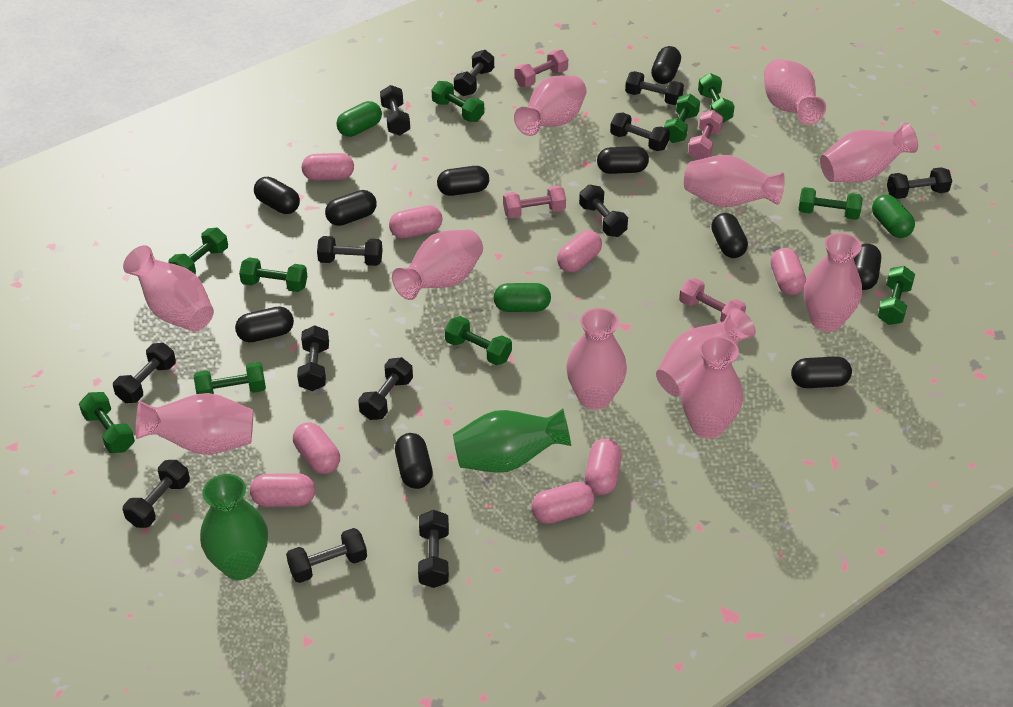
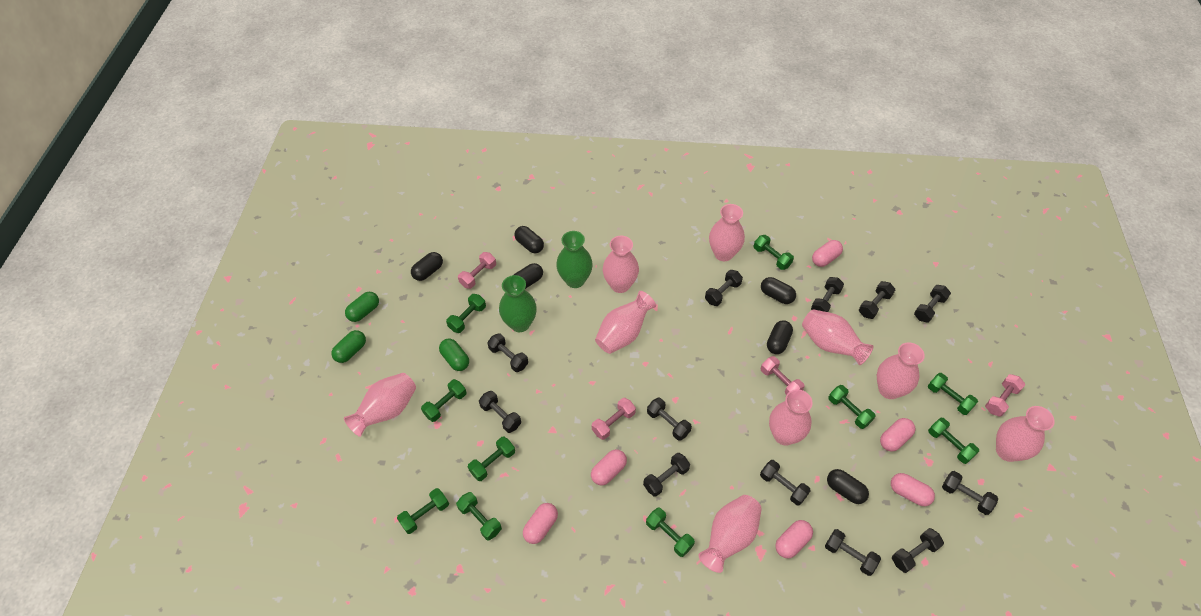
black capsule: [235,307,294,342] [254,177,300,214] [325,190,377,226] [395,433,433,489] [437,166,489,196] [597,146,649,174] [651,46,681,84] [711,213,748,258] [791,356,852,388] [854,244,881,290] = 10 -> [411,252,443,281] [514,226,544,253] [514,263,543,289] [761,277,796,304] [767,320,793,354] [827,469,869,504] = 6
black dumbbell: [113,343,176,403] [123,460,190,528] [286,528,367,583] [297,325,329,391] [317,236,383,266] [358,357,413,420] [380,85,410,135] [418,510,449,588] [454,50,494,96] [579,185,628,237] [610,113,670,151] [625,71,684,105] [887,167,952,199] = 13 -> [479,391,521,433] [487,333,528,372] [643,453,690,497] [647,398,692,441] [705,270,743,306] [760,460,811,505] [811,277,844,312] [825,529,881,576] [859,281,895,319] [892,528,944,573] [914,285,951,323] [942,471,998,515] = 12
pink capsule: [250,473,315,507] [293,422,340,474] [302,153,354,181] [389,205,442,239] [531,482,595,524] [557,230,602,272] [585,439,622,495] [771,248,806,295] = 8 -> [523,503,558,544] [591,449,627,485] [775,520,813,559] [812,240,843,267] [880,418,916,452] [891,473,935,506] = 6
pink vase: [123,245,214,332] [136,393,253,455] [392,229,483,300] [514,75,587,136] [566,308,627,410] [656,308,756,397] [681,336,743,439] [684,155,785,207] [764,59,826,125] [804,233,862,332] [820,123,918,182] = 11 -> [344,373,416,437] [595,291,656,354] [603,236,639,293] [698,495,762,573] [709,204,745,261] [769,389,813,445] [802,310,874,365] [877,342,925,399] [996,406,1055,462] = 9

